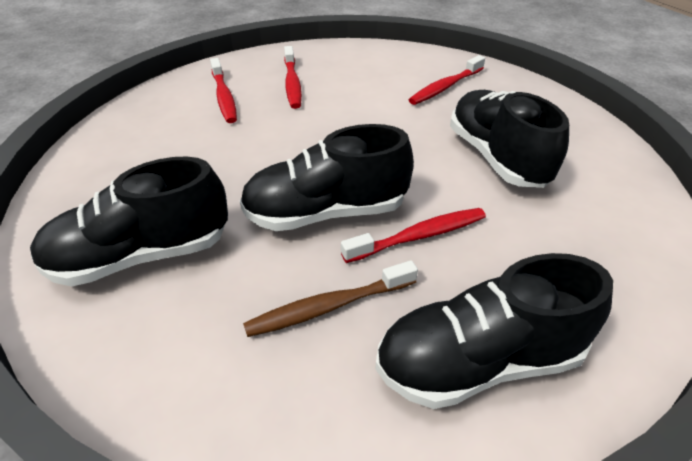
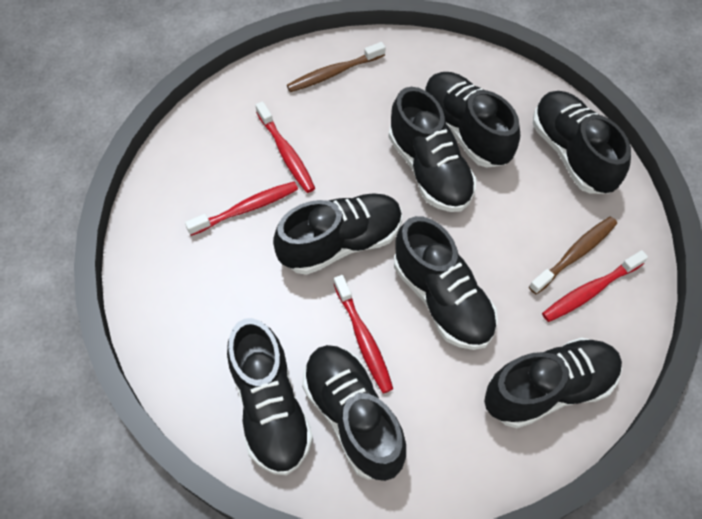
black shoe: [30,157,228,287] [240,124,414,231] [375,253,613,409] [450,90,569,188] = 4 -> [227,318,313,475] [273,193,402,275] [302,345,406,481] [389,87,476,212] [394,216,498,350] [425,72,520,168] [484,337,622,428] [532,91,631,194] = 8
brown toothbrush: [243,260,418,337] = 1 -> [287,42,386,92] [529,216,617,294] = 2

